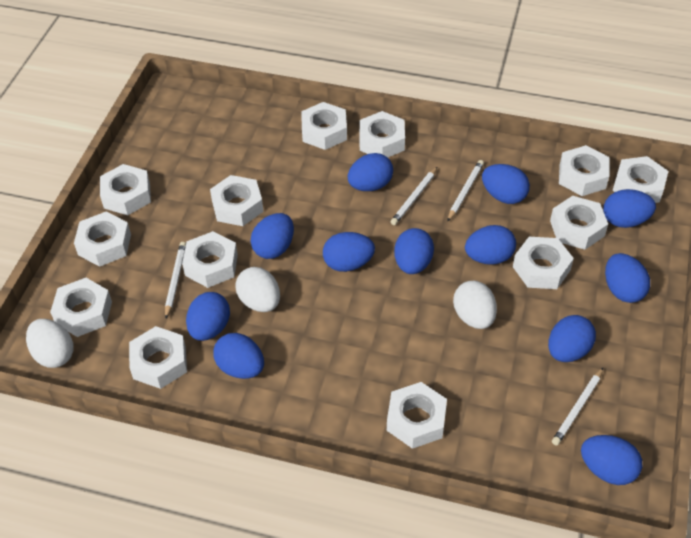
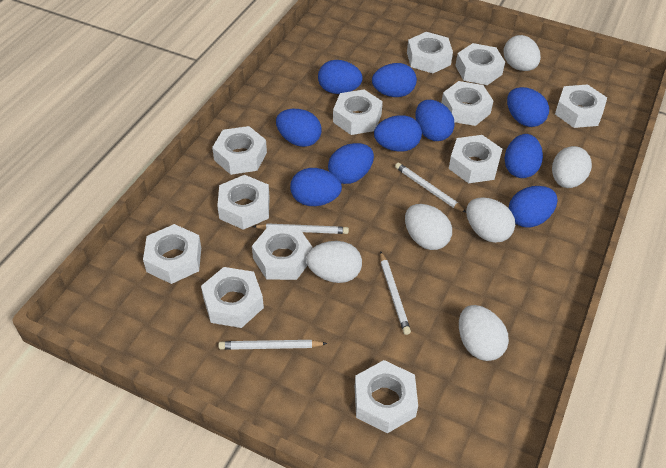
blue egg: [186,292,230,341] [213,333,264,379] [251,213,294,259] [323,232,375,272] [348,153,393,191] [394,228,434,274] [465,225,516,265] [482,164,530,204] [548,315,596,362] [581,435,642,485] [603,189,656,228] [605,253,650,303] = 12 -> [276,109,321,147] [290,168,342,206] [318,60,363,94] [328,143,374,184] [372,63,417,97] [374,115,422,152] [415,100,455,141] [504,134,543,178] [507,87,549,127] [509,186,558,228] = 10
white egg: [26,319,74,368] [235,267,280,312] [453,281,497,329] = 3 -> [306,241,362,283] [405,204,452,250] [459,305,509,361] [466,197,515,243] [503,35,541,71] [552,146,592,188] = 6
white nut: [50,278,112,337] [74,212,131,267] [100,164,151,215] [129,326,187,389] [182,231,238,288] [210,175,264,226] [301,102,347,150] [360,111,405,158] [387,382,447,449] [513,237,574,289] [550,196,608,250] [559,145,609,196] [613,156,668,203] = 13 -> [143,224,201,284] [201,267,264,328] [212,126,267,175] [217,175,270,230] [252,226,312,280] [333,90,383,135] [355,360,418,433] [407,32,453,73] [441,81,493,126] [449,135,502,183] [455,43,505,85] [555,84,607,128] = 12

